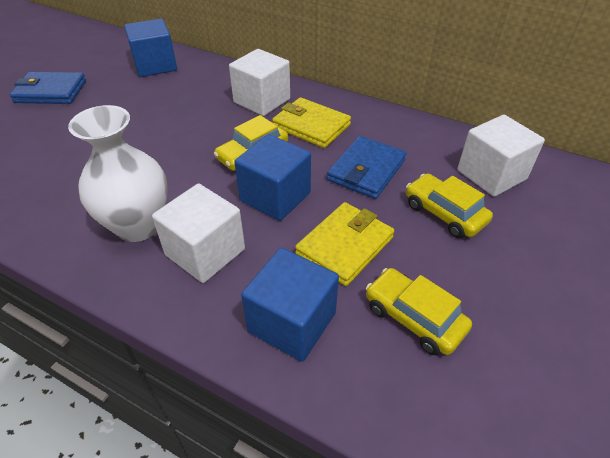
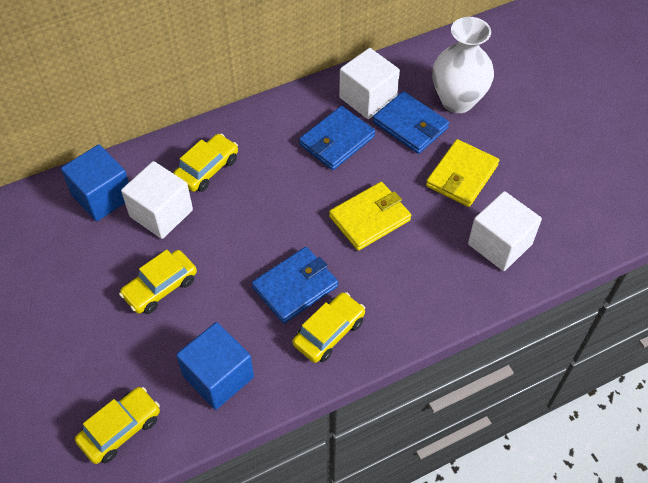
blue cube: [124,19,177,77] [235,134,311,221] [241,248,339,362] = 3 -> [61,144,129,221] [176,322,254,410] = 2
blue wallet: [10,72,86,104] [327,136,406,199] = 2 -> [252,247,338,323] [299,106,375,170] [373,91,449,154] = 3
yellow car: [214,115,288,171] [366,268,472,355] [406,173,493,238] = 3 -> [75,387,160,464] [119,250,197,314] [173,134,238,192] [292,292,365,363] = 4

